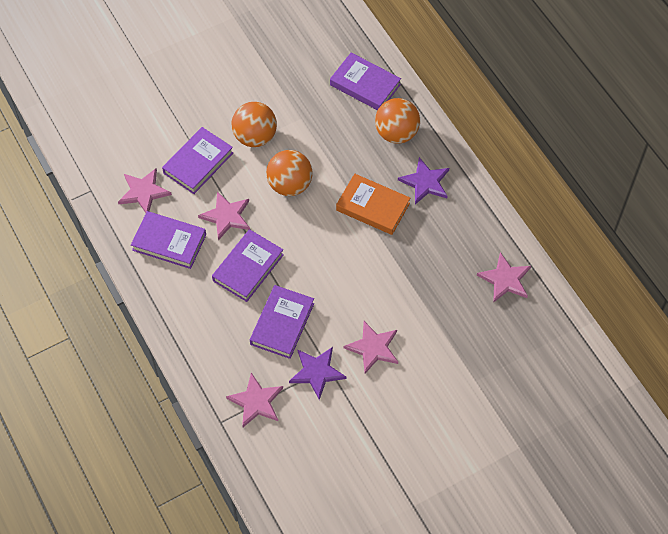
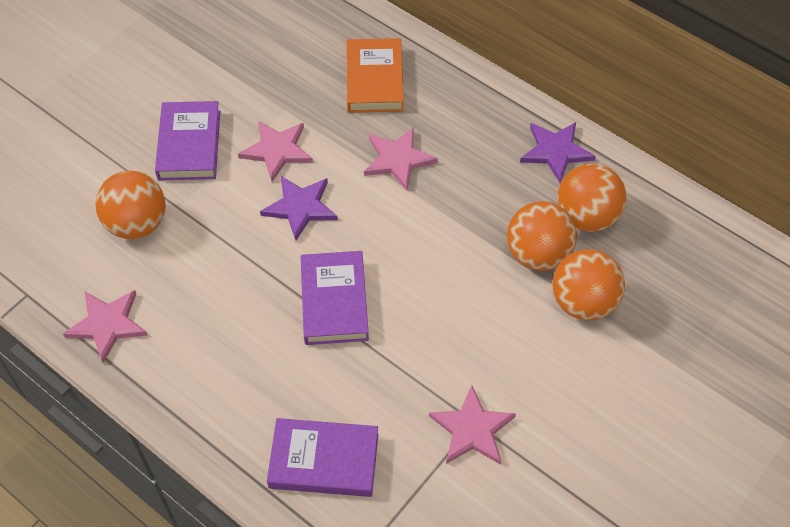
orange ball: [231,102,277,147] [266,150,313,196] [375,98,420,144] = 3 -> [95,171,166,239] [507,201,577,271] [552,249,625,321] [558,163,626,232] = 4
pink star: [118,168,172,213] [198,191,250,240] [226,373,283,427] [344,321,398,374] [477,252,531,303] = 5 -> [63,290,148,363] [238,120,313,182] [364,127,438,191] [429,385,516,465] = 4
purple book: [131,211,206,269] [162,127,233,194] [212,229,284,302] [250,285,314,359] [330,53,401,110] = 5 -> [155,101,220,181] [267,418,378,497] [301,251,369,345] = 3

